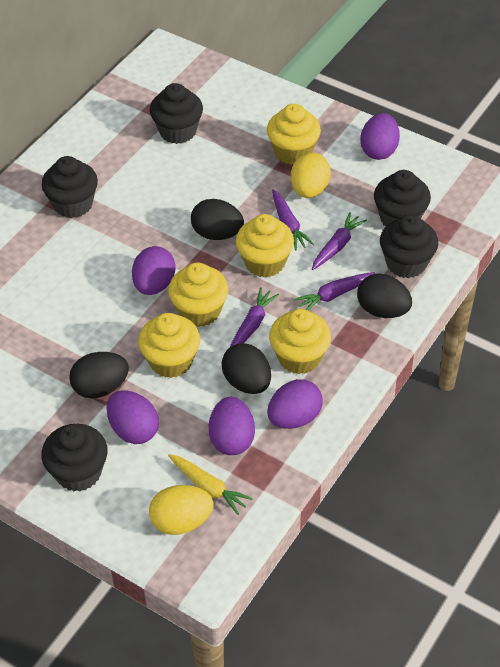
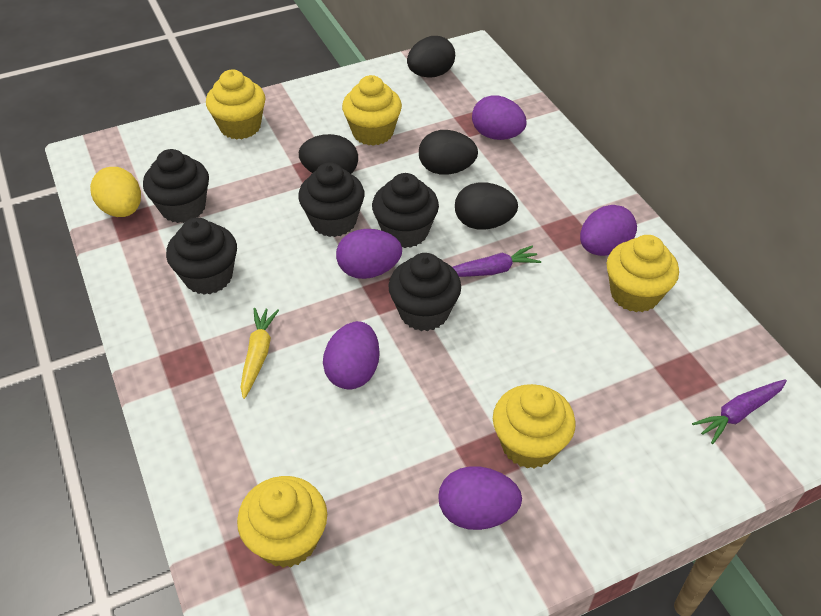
purple carrot: [230,287,280,347] [272,190,314,251] [294,272,375,310] [312,212,367,270] = 4 -> [453,246,541,277] [692,379,787,444] = 2
yellow egg: [149,485,214,535] [291,153,331,198] = 2 -> [90,167,141,217] = 1

